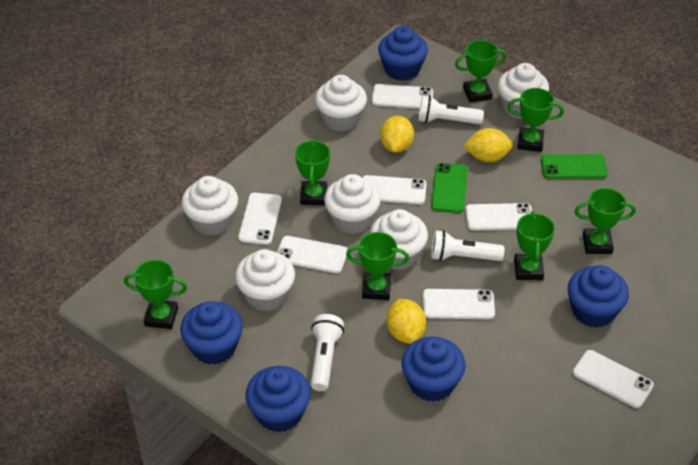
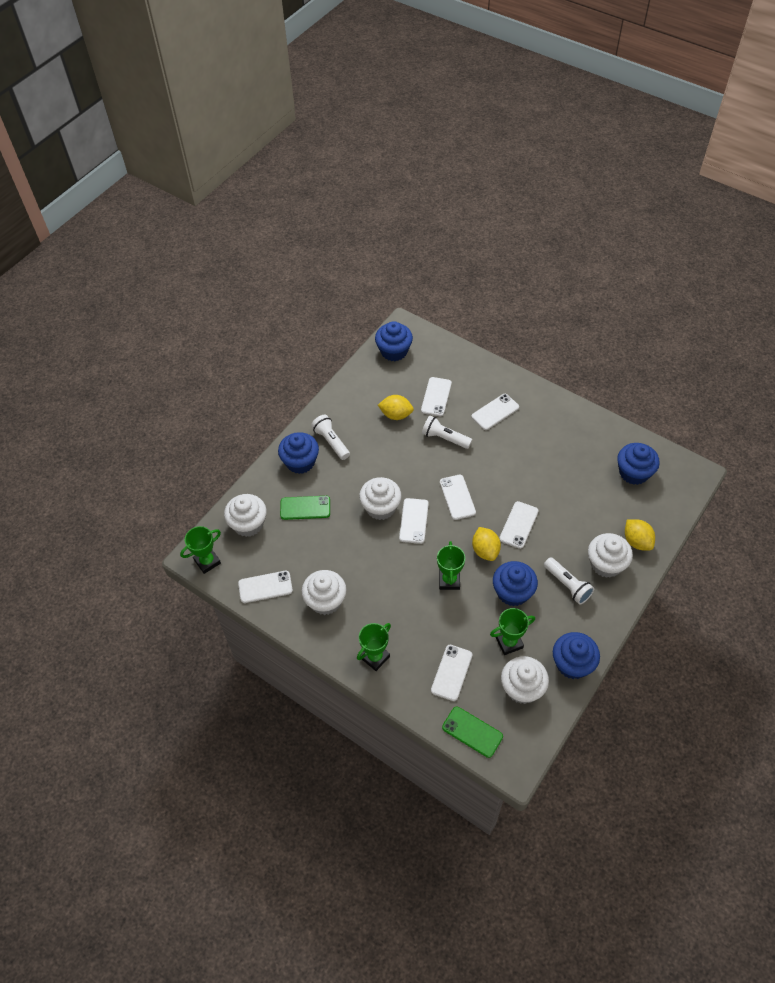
green trophy: [124,260,187,329] [295,139,330,205] [346,232,409,300] [455,40,507,103] [507,88,564,152] [514,211,555,280] [574,188,636,254] = 7 -> [180,526,221,574] [357,623,391,671] [437,541,465,590] [490,608,535,655] = 4
white cupcake: [182,176,238,236] [235,249,295,311] [315,75,367,131] [324,174,381,234] [370,209,428,270] [498,63,549,119] = 6 -> [224,494,267,537] [302,570,346,615] [359,477,401,520] [501,656,549,704] [588,533,633,578] = 5

